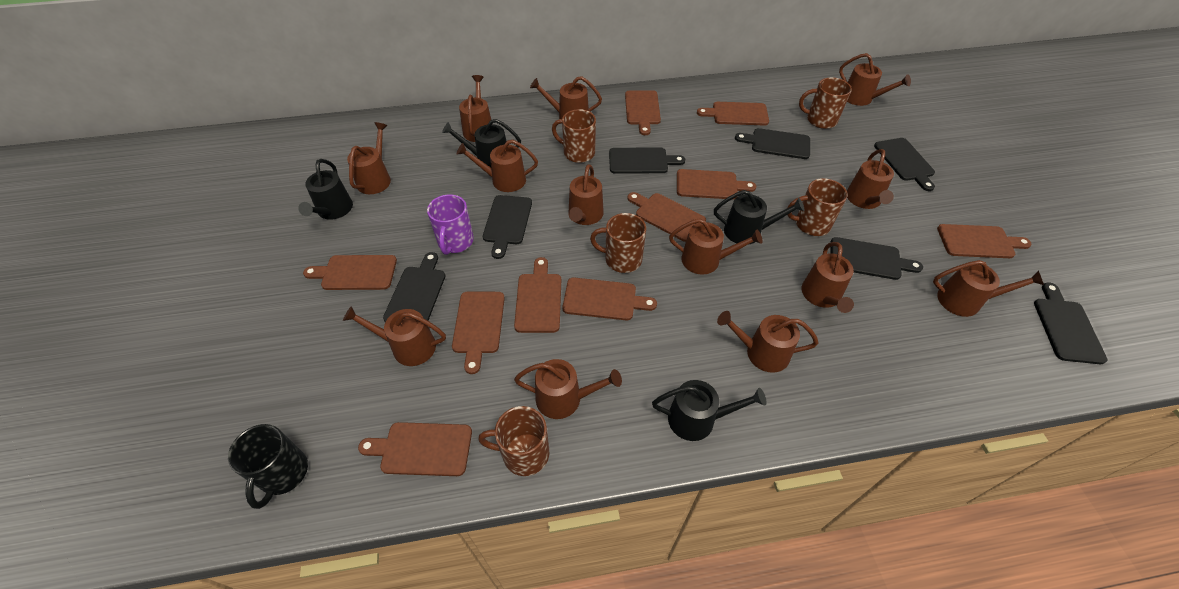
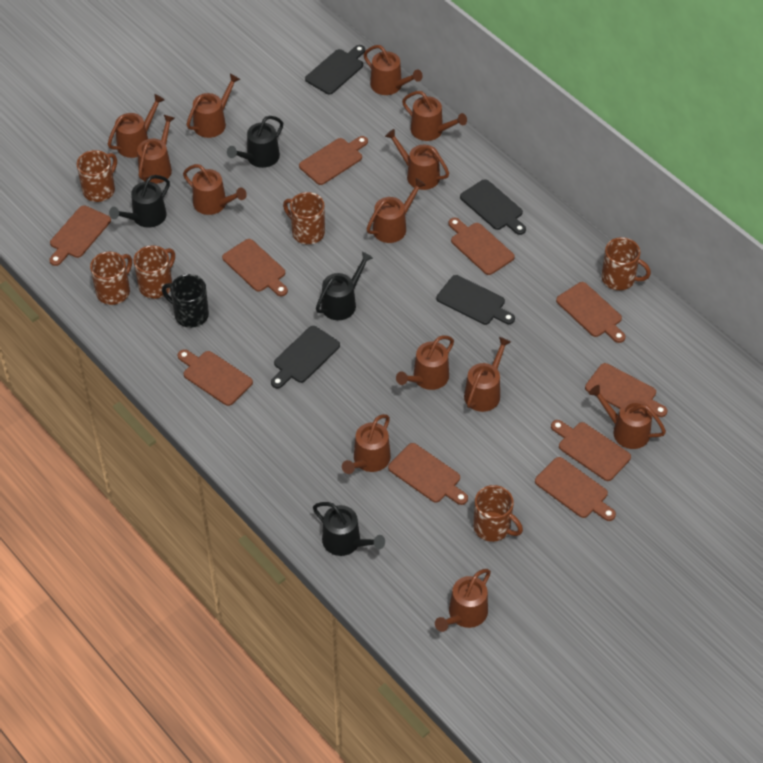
black cutting board: [383,252,446,322] [483,195,532,259] [609,147,685,174] [735,128,810,159] [830,237,923,280] [874,138,935,191] [1034,282,1107,364] = 7 -> [271,326,340,388] [305,45,365,95] [436,275,515,325] [460,179,526,235] = 4
brown mug: [478,406,549,476] [552,109,596,163] [590,213,646,273] [787,178,848,236] [799,77,852,129] = 5 -> [77,150,117,202] [90,252,132,305] [133,245,175,299] [283,192,325,245] [473,485,523,542] [602,237,651,290] = 6
purple mug: [427,194,474,255] = 1 -> none = 0

